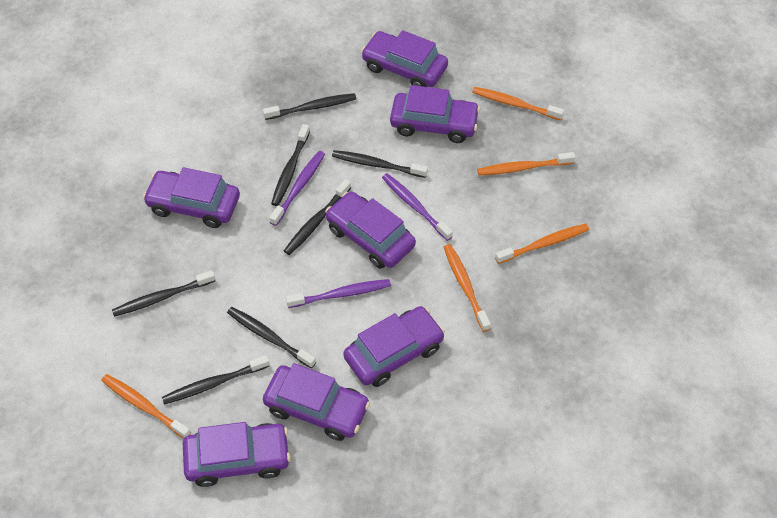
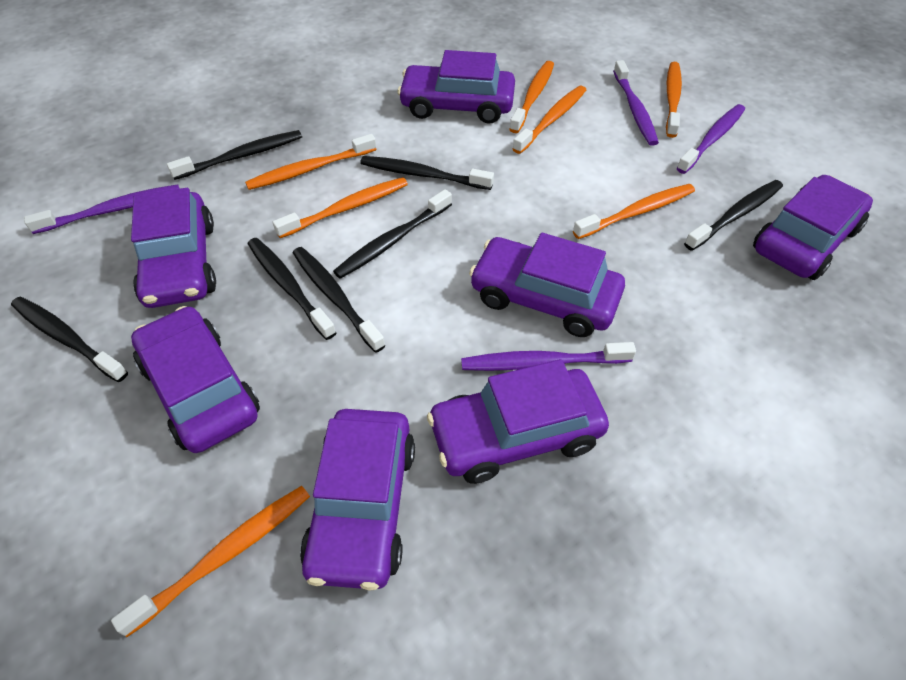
orange toothbrush: [101,374,191,438] [444,244,491,332] [472,87,564,120] [477,152,575,175] [495,224,589,264] = 5 -> [111,486,310,637] [245,134,376,190] [273,177,408,238] [509,61,554,133] [513,86,586,154] [573,184,695,239] [666,62,682,138] = 7
purple toothbrush: [269,151,325,226] [286,279,391,308] [382,173,453,241] = 3 -> [24,184,180,234] [461,342,636,371] [613,60,659,146] [677,104,745,174] = 4

